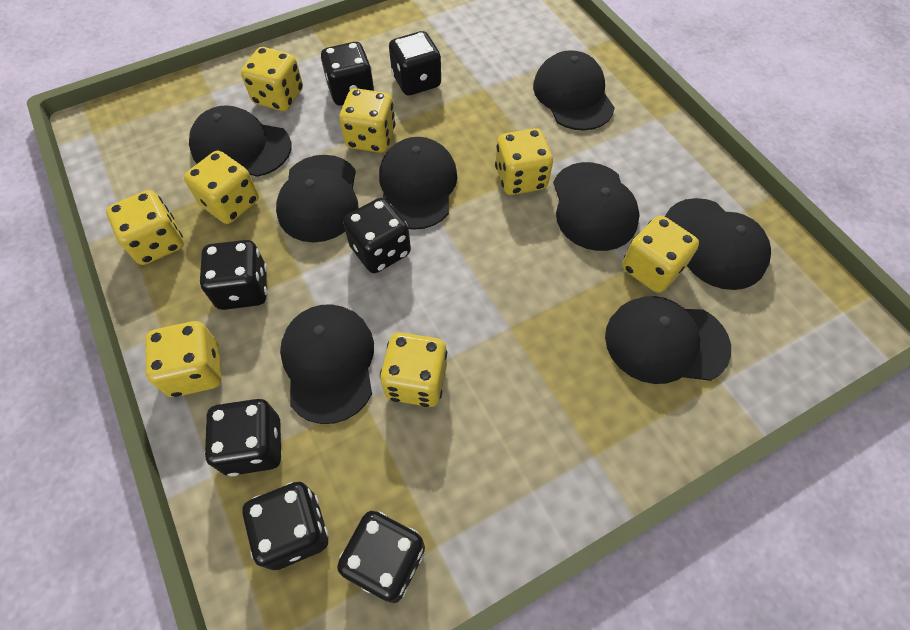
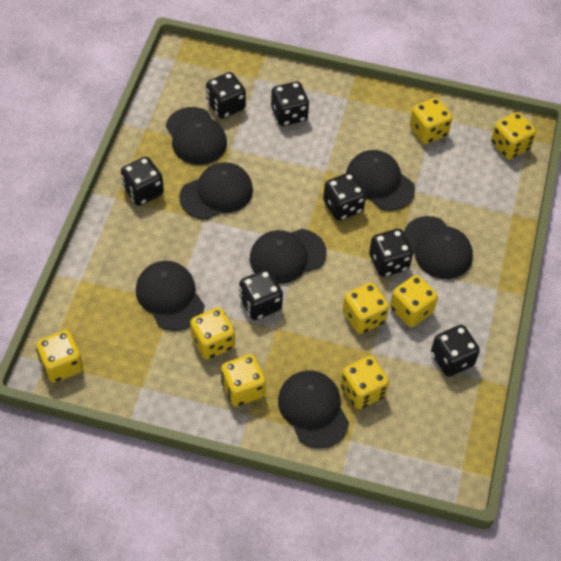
black cap: [189,105,291,177] [276,155,359,243] [280,304,374,424] [379,137,457,230] [533,50,615,131] [553,162,640,251] [605,296,731,384] [665,198,771,290] = 8 -> [136,261,205,331] [166,107,227,165] [179,162,253,220] [250,229,327,284] [278,370,349,449] [346,150,415,211] [404,216,473,279] = 7

